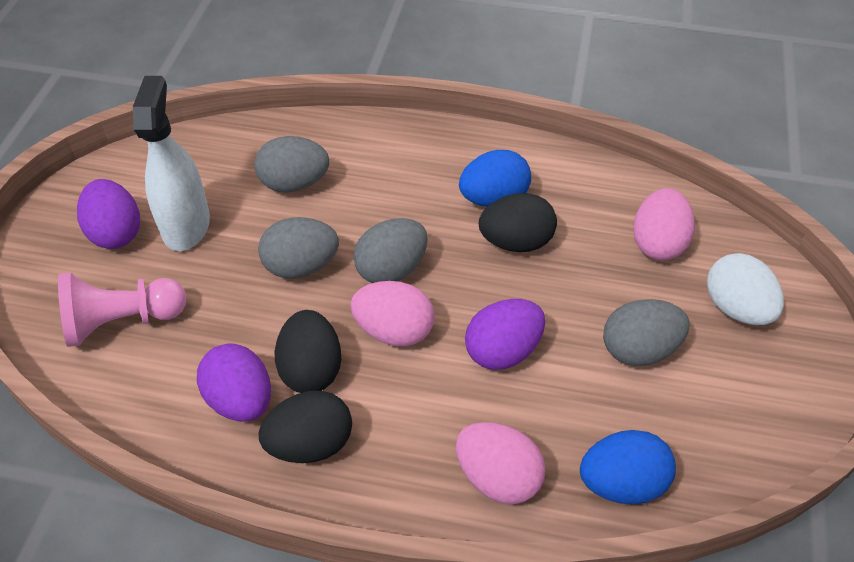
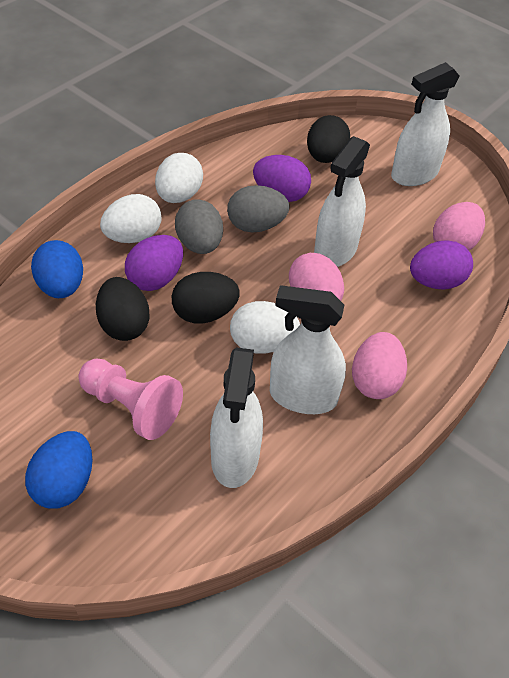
grey egg: [254,136,329,193] [258,217,339,279] [353,218,428,283] [603,299,690,366] = 4 -> [175,199,223,254] [227,185,289,233] = 2
white egg: [707,253,784,325] = 1 -> [100,194,161,243] [155,153,203,203] [230,301,300,354] = 3
white spray bottle: [133,76,210,251] = 1 -> [210,347,263,488] [270,285,346,414] [314,136,370,267] [391,62,460,186] = 4

